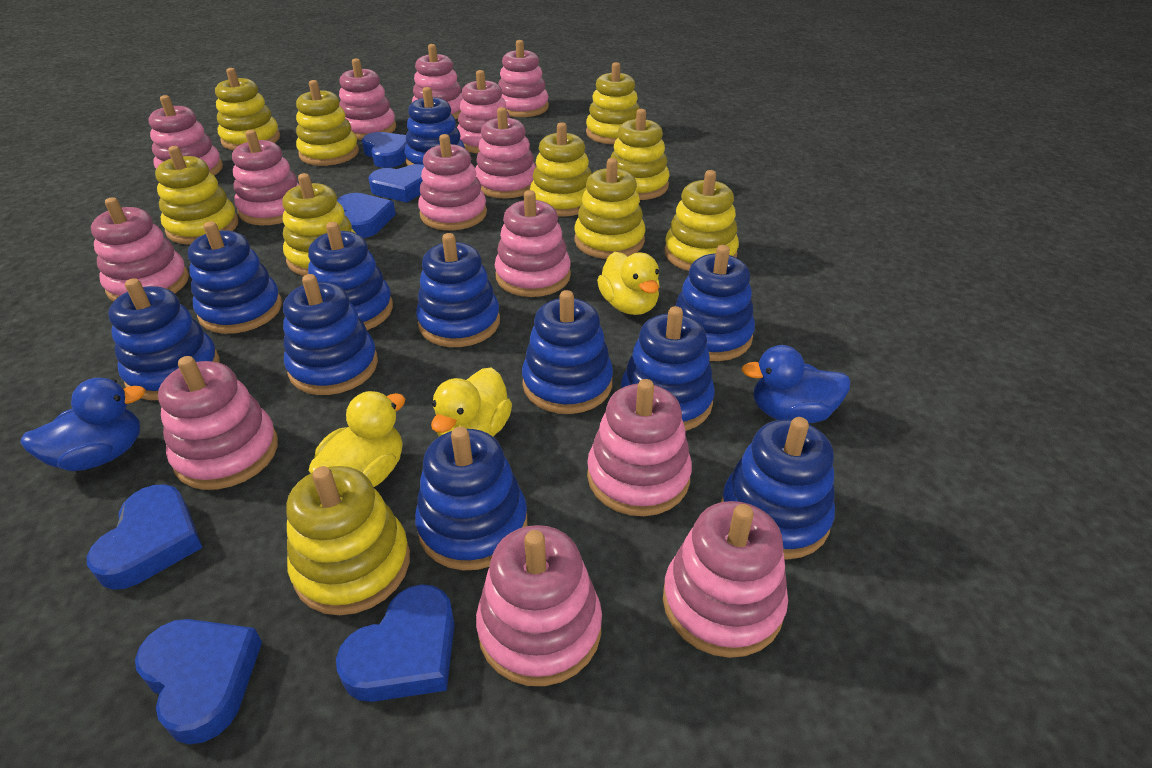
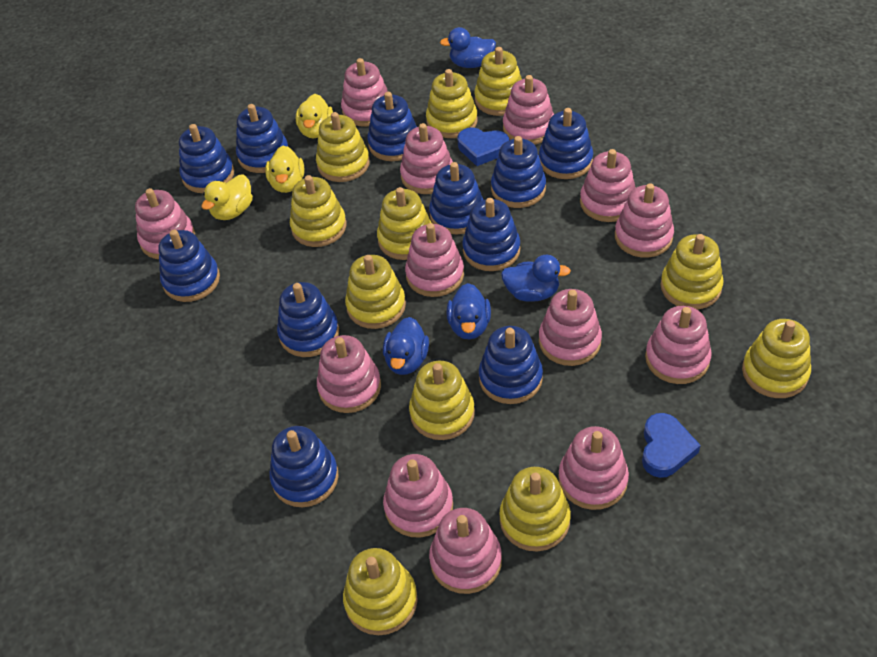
blue duck: [20,378,146,471] [741,345,850,423] = 2 -> [383,317,429,375] [440,27,496,68] [446,283,491,339] [501,255,571,302] = 4
blue heart: [87,484,203,590] [135,619,262,744] [336,584,455,702] [337,193,396,238] [362,132,407,168] [368,164,425,203] = 6 -> [457,128,509,166] [642,413,701,478] = 2
pink stacking toy: [91,197,189,302] [148,95,223,176] [158,356,278,490] [232,130,300,225] [339,58,396,140] [412,44,463,119] [418,134,487,230] [457,70,510,154] [475,107,536,199] [476,525,602,686] [495,190,571,297] [498,40,549,117] [587,379,692,516] [663,501,788,658] = 14 -> [135,188,195,259] [317,335,381,413] [341,58,388,127] [383,454,453,538] [400,123,453,194] [405,223,464,297] [429,508,502,594] [503,75,554,145] [539,289,602,366] [558,426,629,510] [580,149,635,222] [615,183,674,258] [645,306,712,384] = 13
yellow stacking toy: [155,146,238,245] [215,68,280,150] [282,173,356,276] [286,466,410,615] [296,80,359,166] [530,122,592,217] [574,158,645,259] [586,62,640,144] [610,109,670,200] [664,170,739,271] = 10 -> [290,175,347,247] [316,112,370,182] [343,548,418,635] [345,255,406,329] [377,187,432,260] [409,361,475,440] [426,69,478,138] [474,47,522,116] [499,467,571,551] [660,234,723,309] [742,319,811,398] = 11

